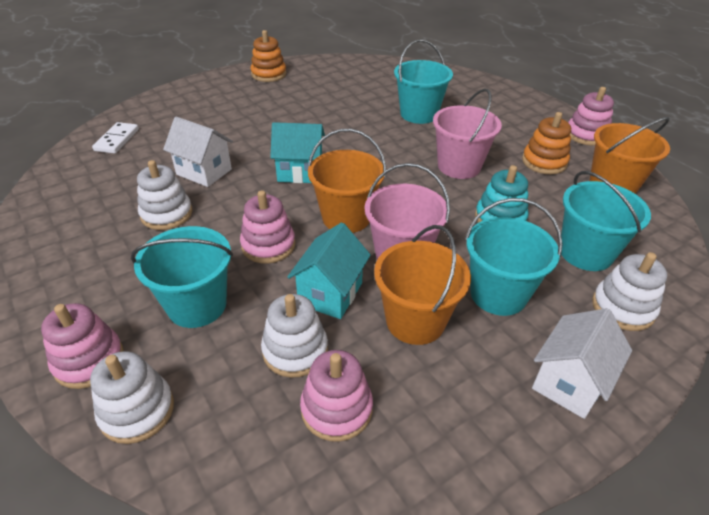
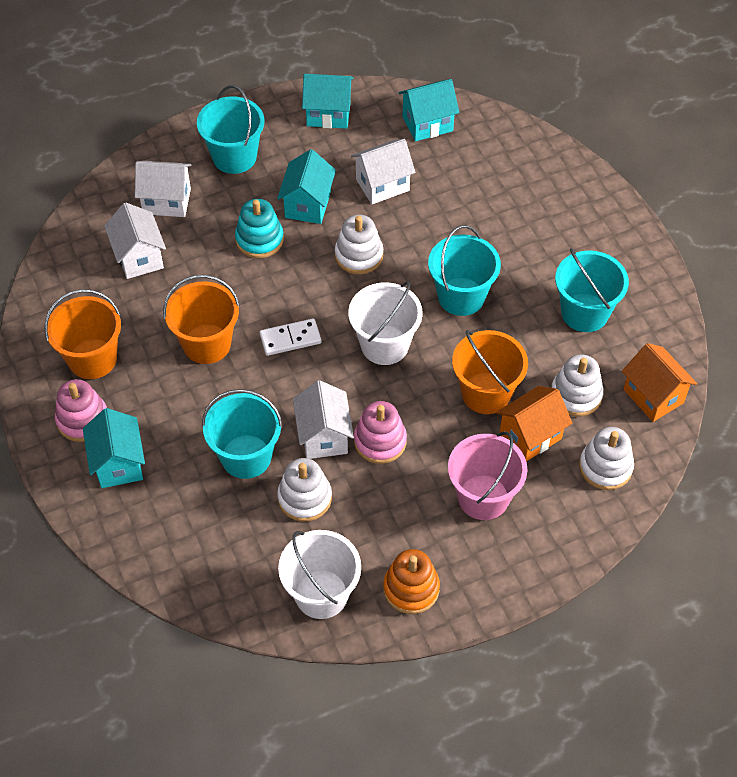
orange house: none = 0 -> [496,386,572,462] [622,343,697,422] = 2
orange stacking toy: [250,30,287,82] [522,112,571,174] = 2 -> [383,549,440,614] = 1
pink bucket: [365,163,450,260] [433,88,502,179] = 2 -> [448,431,527,520] = 1
pink stacking toy: [41,303,124,389] [240,190,295,264] [300,350,373,442] [568,87,614,146] = 4 -> [55,379,107,442] [354,401,407,464] = 2
turquoise house: [270,122,325,183] [287,222,371,319] = 2 -> [83,408,145,488] [277,149,336,224] [302,74,354,129] [399,79,459,141] = 4
white bucket: none = 0 -> [278,530,361,619] [348,282,423,365] = 2
white house: [163,117,233,187] [532,308,632,419] = 2 -> [104,203,166,279] [135,161,191,217] [293,380,354,459] [351,139,415,204] = 4

